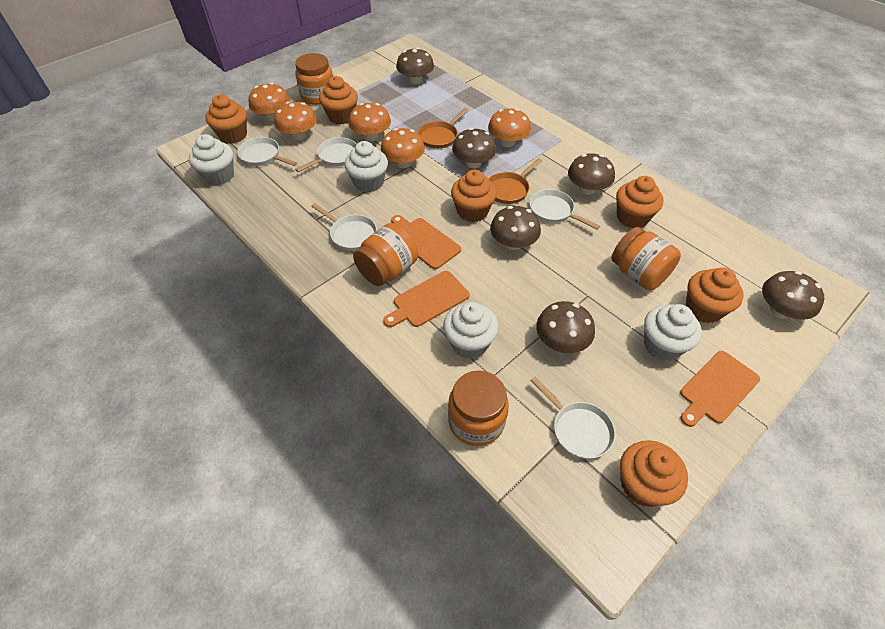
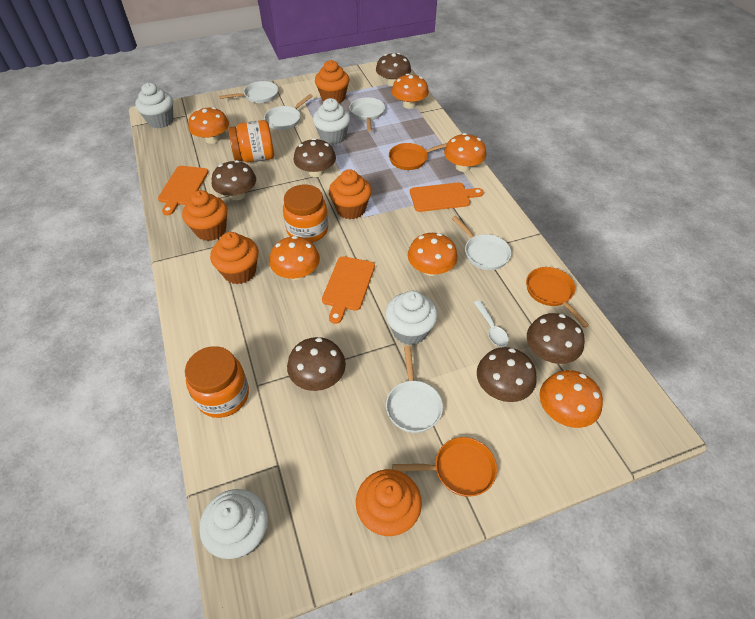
orange cupcake: [206,94,247,144] [319,76,358,125] [451,170,497,222] [616,176,664,228] [620,440,688,507] [686,267,743,323] = 6 -> [182,190,228,241] [210,232,259,284] [315,60,349,103] [329,169,372,219] [356,469,422,536] = 5
orange jar: [295,53,333,105] [353,223,418,286] [448,371,509,446] [611,227,681,290] = 4 -> [185,346,249,418] [228,120,274,162] [283,185,328,242] = 3
orange mushroom: [248,82,290,121] [274,101,317,140] [349,103,391,141] [381,128,425,168] [488,108,531,147] = 5 -> [188,107,229,144] [269,236,320,280] [392,74,429,109] [408,233,458,276] [444,133,486,172] [540,370,603,428] = 6
orange pan: [418,108,469,149] [489,158,542,204] = 2 -> [389,143,447,170] [392,437,497,497] [526,267,589,328] = 3
white spoon: none = 0 -> [474,300,509,347] = 1

